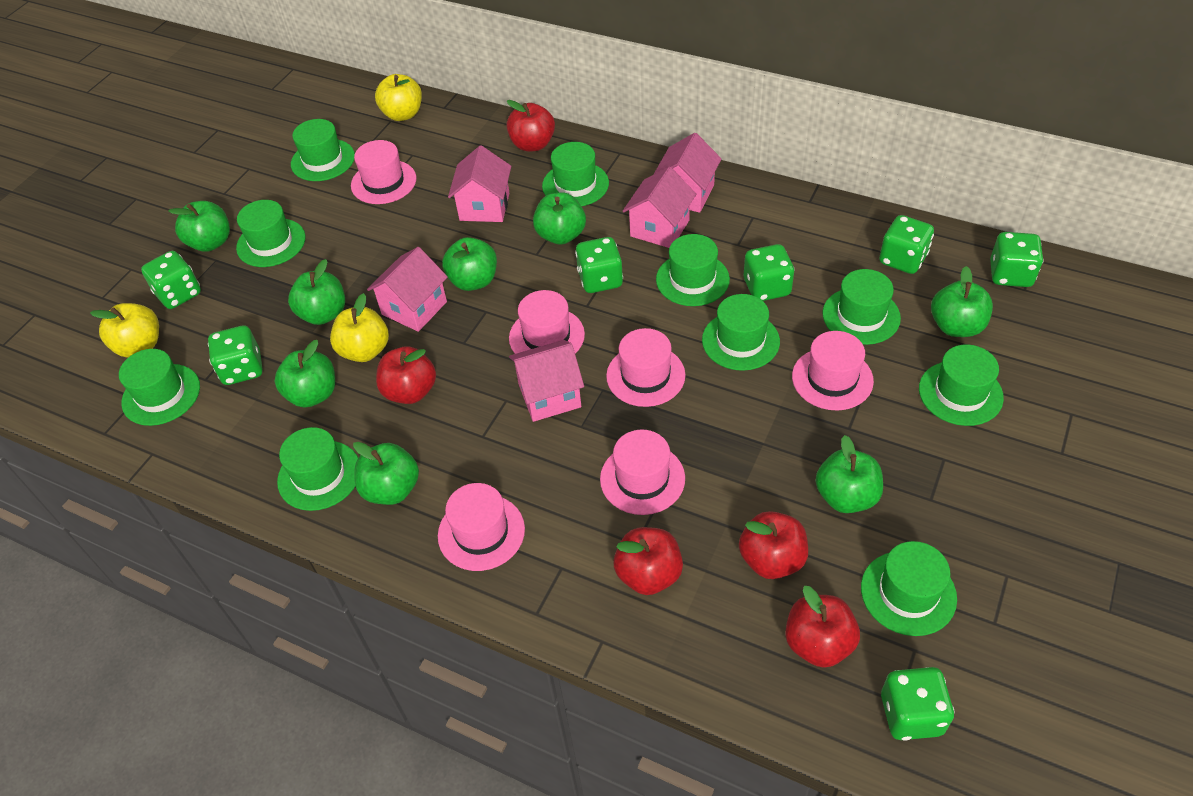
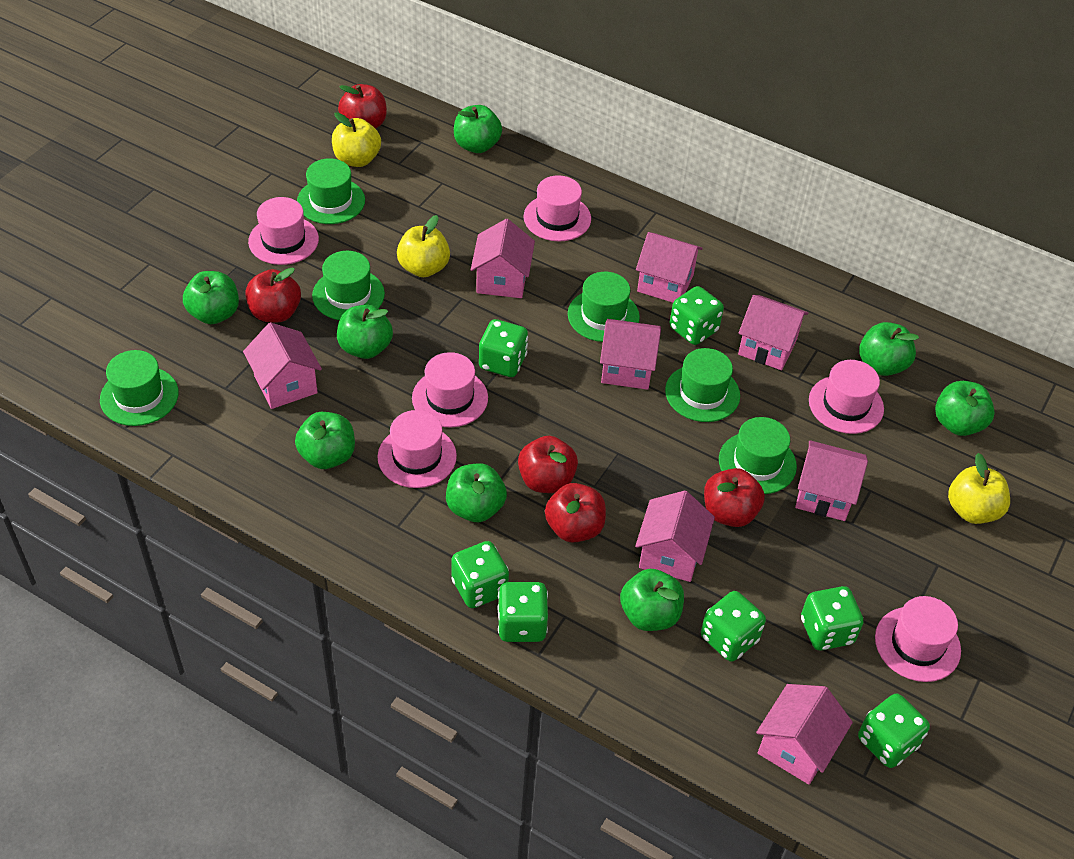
green hat: [119,349,200,426] [236,200,306,267] [277,427,358,511] [291,119,355,181] [542,142,609,206] [656,234,730,306] [702,294,780,371] [822,269,901,345] [861,541,957,636] [919,344,1004,426] = 10 -> [100,350,179,426] [297,158,365,224] [312,251,385,320] [568,272,640,342] [665,348,740,422] [719,417,797,494] = 6
pink house: [367,247,448,332] [448,145,511,222] [509,340,584,422] [623,167,696,248] [653,133,722,213] = 5 -> [243,323,322,409] [471,219,535,298] [600,319,661,390] [635,490,715,582] [636,232,703,303] [738,295,808,370] [756,684,853,785] [795,440,868,521] = 8

